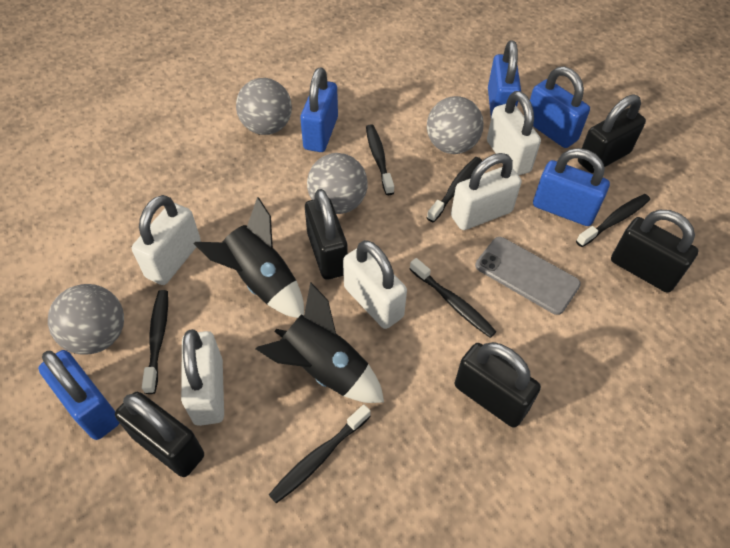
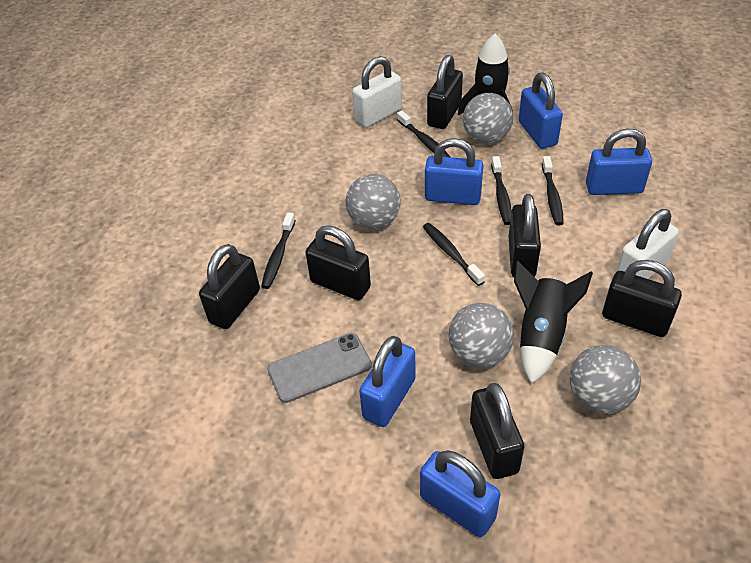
black padlock: [115,392,204,477] [305,189,348,280] [455,342,541,428] [578,94,646,173] [611,210,699,293] = 5 -> [199,244,260,329] [305,225,371,300] [427,55,463,129] [470,383,525,479] [509,194,541,277] [602,260,682,337] = 6
black toothbrush: [142,290,168,394] [269,404,371,503] [366,124,394,195] [410,258,497,338] [427,157,482,222] [576,194,650,247] = 6 -> [261,212,296,289] [397,111,450,157] [423,223,485,286] [491,156,512,225] [542,156,564,225] = 5
white padlock: [132,195,201,285] [181,329,224,426] [343,240,407,329] [451,153,522,230] [487,91,541,175] = 5 -> [352,56,402,127] [616,209,679,279] = 2

